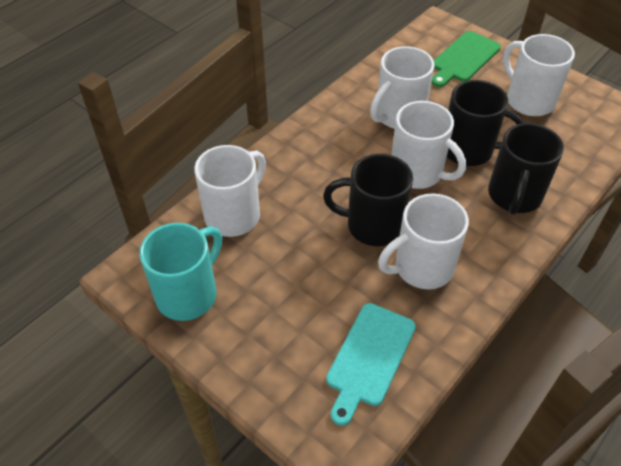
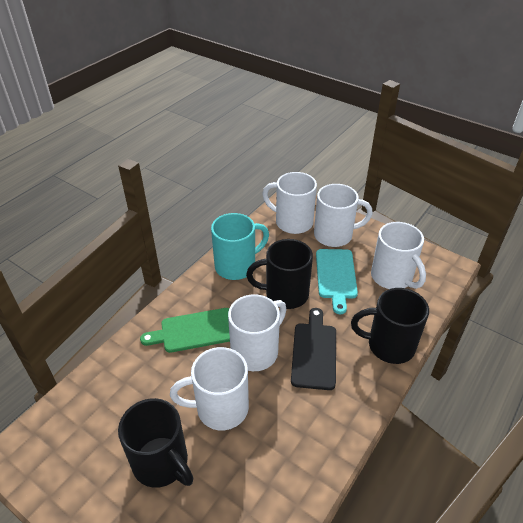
black cutting board: none = 0 -> [291,308,336,390] = 1

